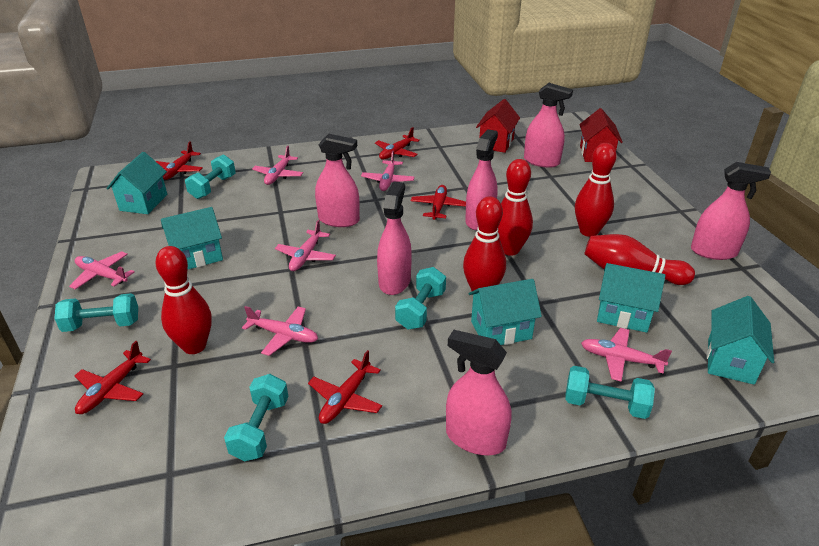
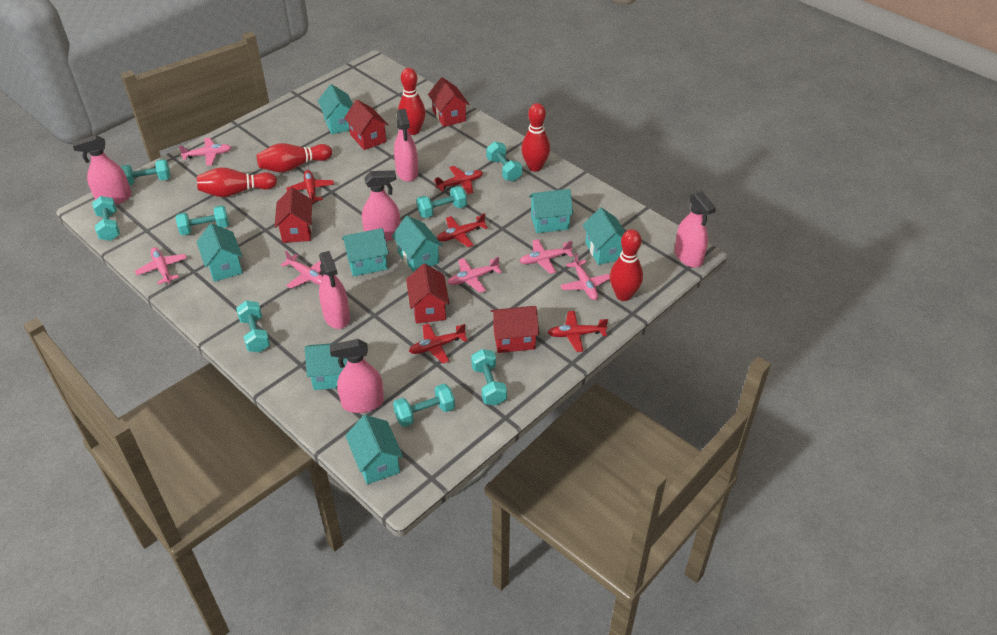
red house: [476,99,520,153] [579,108,623,162] = 2 -> [274,187,312,243] [344,100,388,150] [406,263,450,324] [428,77,469,127] [491,306,539,353] = 5
turquoise dumbbell: [54,293,138,332] [185,154,236,199] [224,374,288,461] [395,267,446,330] [565,366,655,419] = 5 -> [92,196,120,241] [121,159,171,186] [175,205,229,236] [236,301,270,352] [393,384,455,427] [417,186,467,218] [471,349,507,406] [486,141,522,182] = 8
turquoise house: [106,152,167,214] [161,207,223,270] [468,279,542,345] [597,263,665,333] [707,296,774,385] = 5 -> [196,223,243,282] [305,343,348,390] [318,84,353,134] [342,228,389,277] [345,415,403,485] [392,216,443,272] [529,189,573,233] [583,207,625,265] = 8

